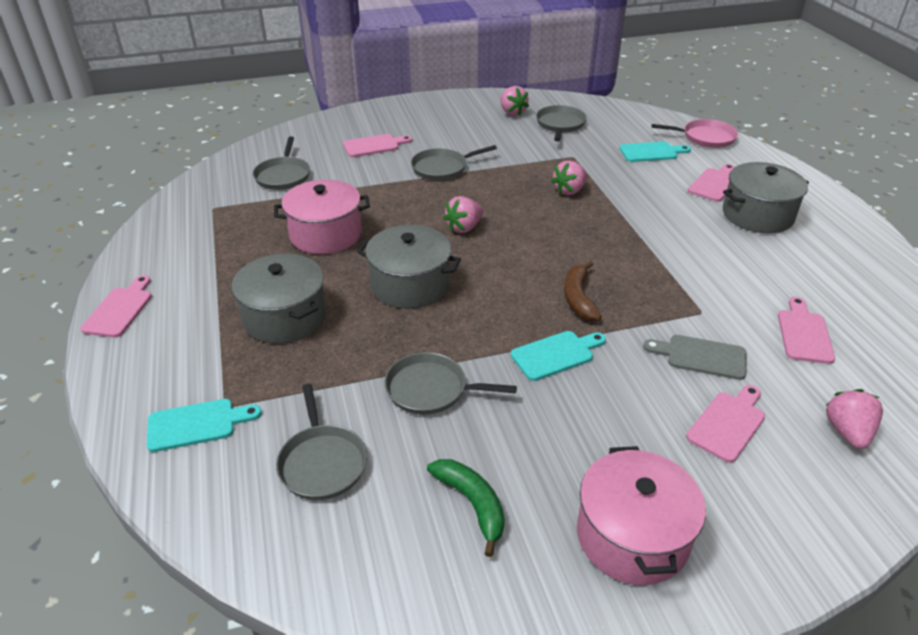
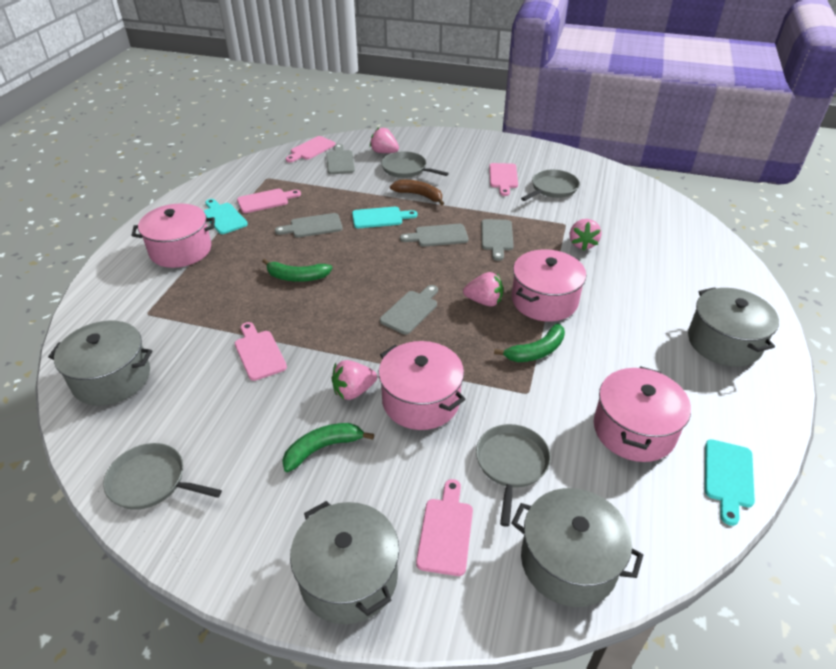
green banana: [427,459,505,557] = 1 -> [262,259,332,282] [282,423,374,472] [494,323,565,362] = 3
grey cutting board: [643,335,746,380] = 1 -> [275,213,343,238] [326,144,355,174] [380,285,438,334] [400,224,468,247] [481,219,514,261] = 5
grey pan: [253,137,310,190] [276,384,367,500] [384,352,517,415] [411,145,497,180] [536,105,587,141] = 5 -> [103,443,222,510] [381,151,449,178] [476,424,551,527] [521,170,580,201] = 4
grey pot: [232,254,326,343] [357,225,461,309] [723,162,809,233] = 3 -> [48,321,152,406] [290,501,399,624] [511,488,643,607] [688,287,779,367] = 4
pink pan: [652,119,738,148] = 1 -> none = 0
pink pot: [274,179,370,254] [577,446,706,585] = 2 -> [132,203,215,268] [379,341,465,430] [512,249,586,322] [594,366,691,462] = 4

